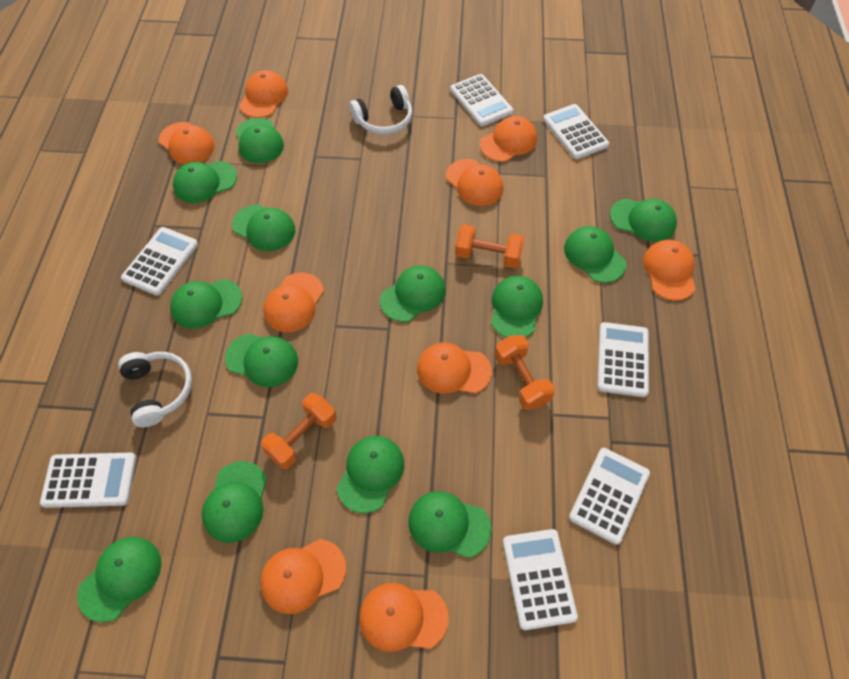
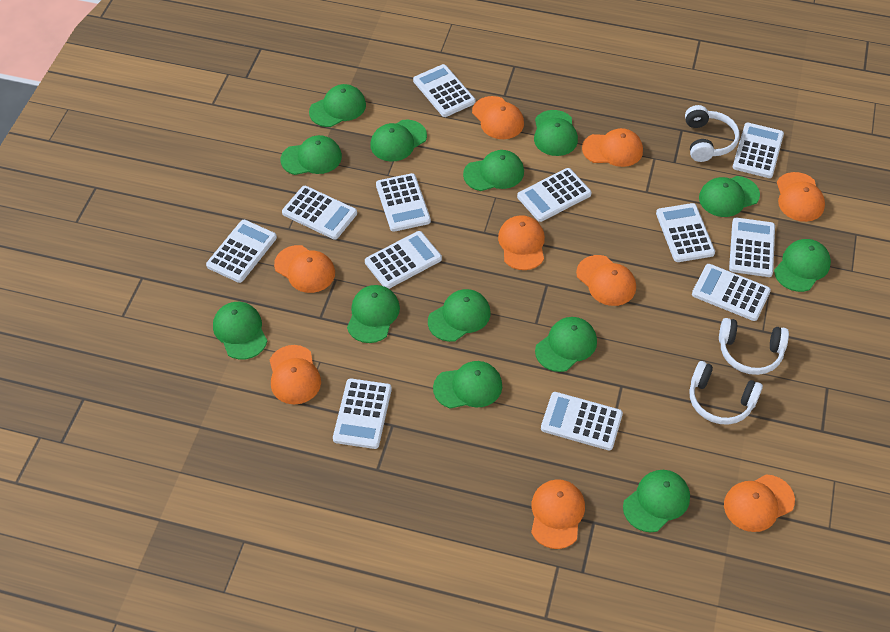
orange dumbbell: [261,393,336,469] [455,224,524,268] [495,335,555,410] = 3 -> none = 0
white calculator: [40,453,136,508] [121,227,198,296] [450,74,513,126] [503,529,578,630] [543,104,609,159] [569,448,650,545] [597,322,649,397] = 7 -> [206,220,277,283] [282,186,357,240] [333,378,392,449] [365,231,442,289] [376,173,431,232] [413,64,476,117] [517,168,592,222] [541,392,623,451] [656,203,715,262] [692,264,771,321] [729,218,775,277] [733,123,784,178] = 12
white headphones: [118,352,192,427] [349,85,412,135] = 2 -> [685,105,740,162] [689,361,763,425] [719,318,789,375] = 3

